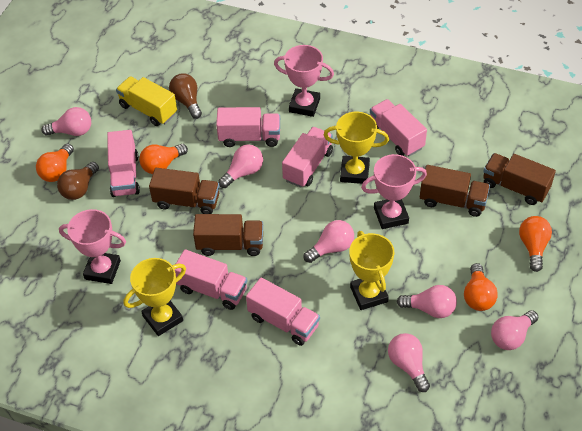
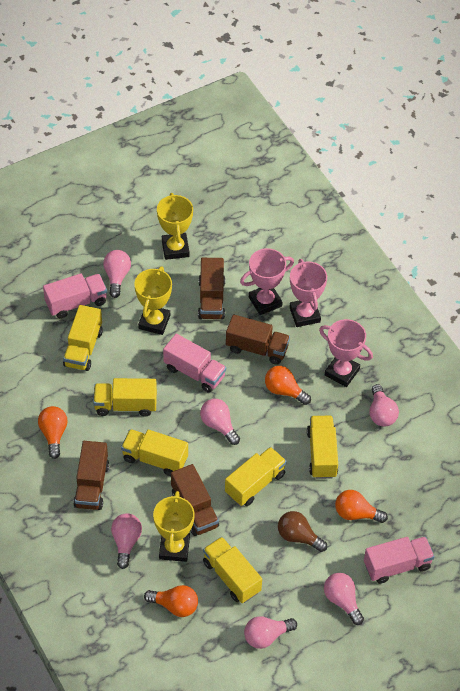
brown light bulb: [57,162,99,200] [169,73,202,119] = 2 -> [278,511,327,552] = 1
pink truck: [107,130,140,197] [175,249,247,310] [216,107,280,147] [246,277,320,346] [282,127,333,188] [370,99,427,156] = 6 -> [43,273,107,319] [163,334,226,393] [364,536,435,584] = 3
yellow truck: [116,76,177,126] = 1 -> [63,305,103,371] [93,378,157,417] [121,429,188,476] [203,537,262,603] [225,447,287,506] [307,416,338,479] = 6

